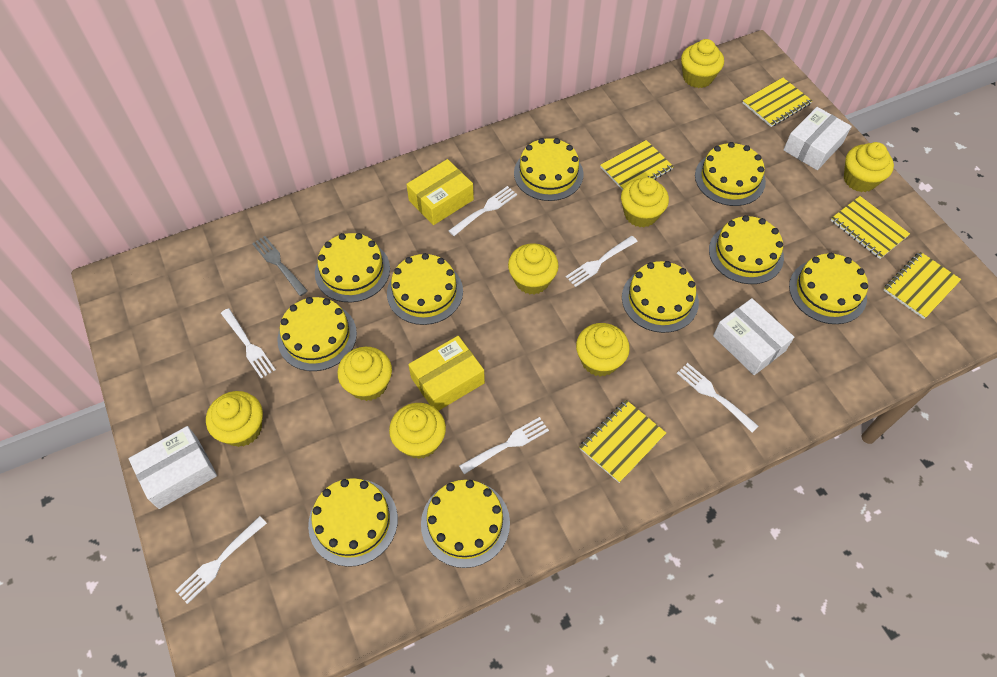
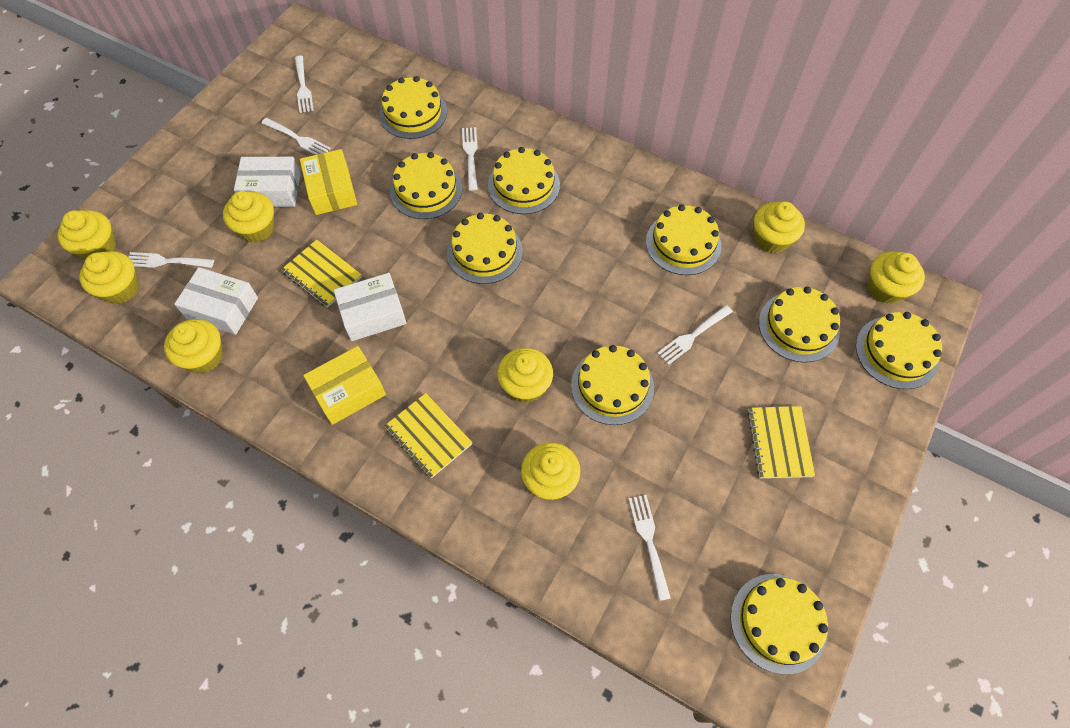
grey fork: [252,236,308,296] = 1 -> none = 0
yellow cake: [277,297,357,371] [308,478,398,567] [315,233,390,302] [387,253,463,325] [421,480,510,568] [514,138,583,201] [622,261,699,333] [695,142,766,206] [709,215,784,284] [789,253,868,324] = 10 -> [379,76,447,139] [390,152,462,219] [447,213,523,284] [488,147,560,214] [571,345,654,425] [646,204,721,275] [731,574,828,674] [759,287,840,363] [856,312,942,389] = 9
yellow notebook: [579,400,666,483] [600,140,674,190] [743,78,812,127] [831,196,910,259] [883,252,962,319] = 5 -> [281,240,362,308] [385,393,473,478] [747,406,815,478] = 3

